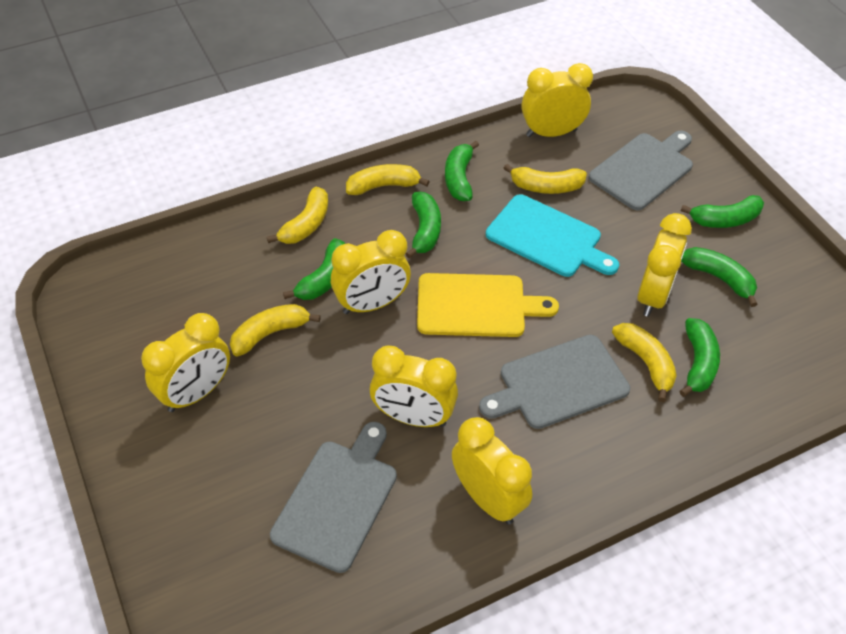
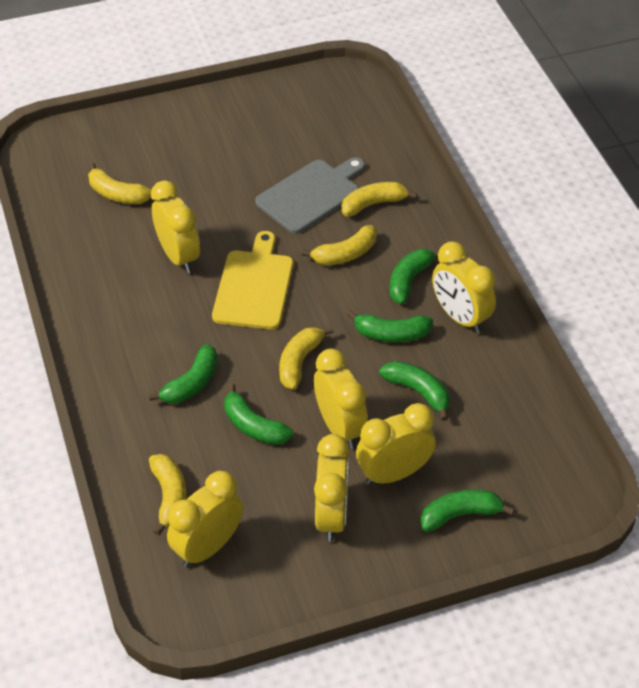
grey cutting board: [270,422,397,573] [479,335,630,429] [589,131,693,211] = 3 -> [255,157,365,234] = 1
turquoise cutting board: [486,194,619,277] = 1 -> none = 0

